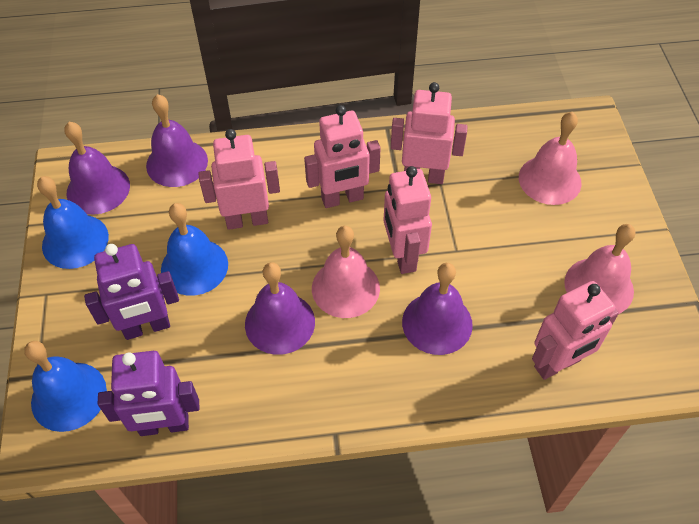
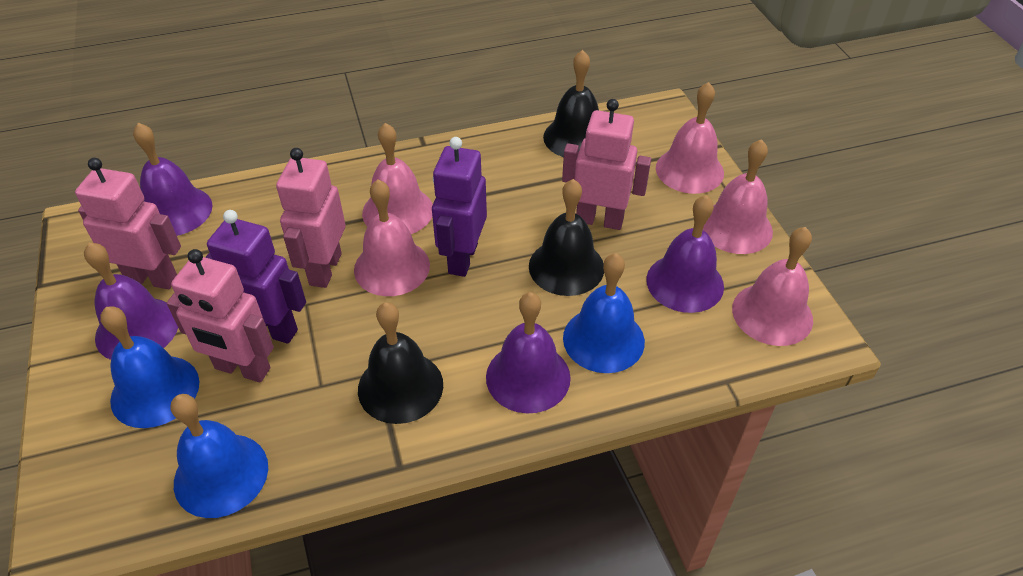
black bell: none = 0 -> [358,302,443,424] [529,179,604,296] [543,50,599,157] = 3
pink bell: [312,226,380,318] [519,112,582,205] [564,224,636,314] = 3 -> [354,179,430,296] [362,123,433,234] [656,82,724,194] [703,139,773,254] [732,227,813,346] = 5
pink robot: [198,129,280,230] [304,105,381,208] [383,166,432,274] [391,82,468,184] [532,281,619,380] = 5 -> [75,158,181,289] [167,249,274,382] [276,148,345,288] [562,99,651,230] = 4

